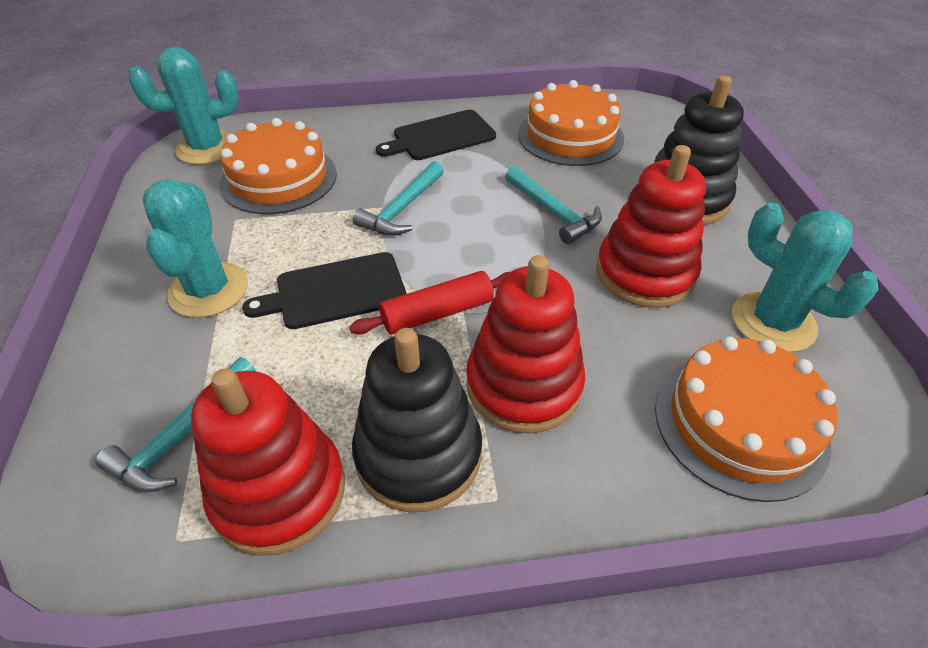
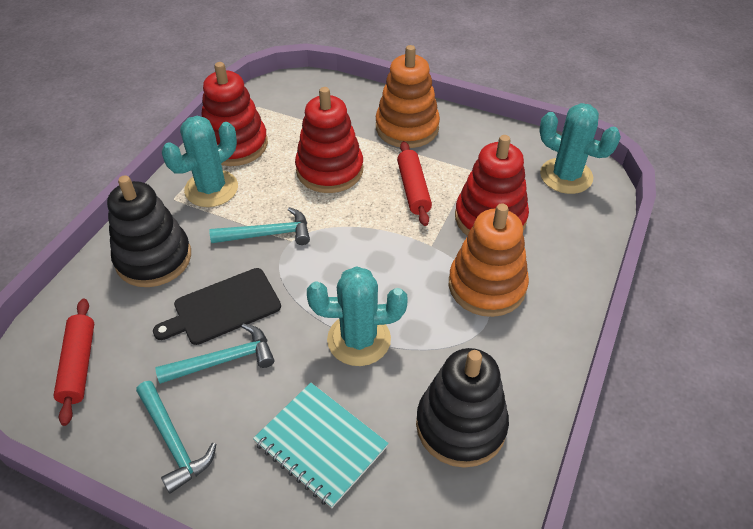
black cutting board: [242,252,407,329] [376,110,496,160] = 2 -> [153,268,281,345] = 1
orange cake: [220,118,337,214] [518,80,624,166] [655,336,838,502] = 3 -> none = 0
orange stacking toy: none = 0 -> [376,45,440,148] [449,203,529,317] = 2
red rolling pin: [349,271,509,335] = 1 -> [53,299,94,426] [397,141,432,226] = 2
turquoise notebook: none = 0 -> [253,383,389,508] = 1

